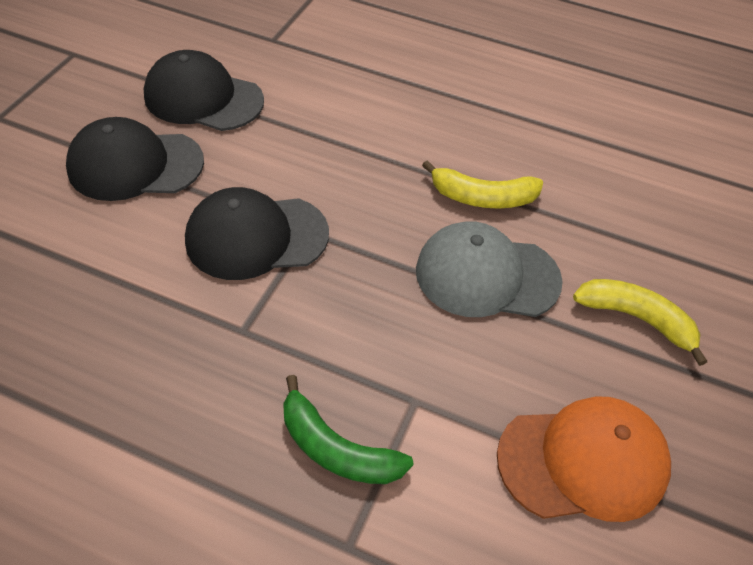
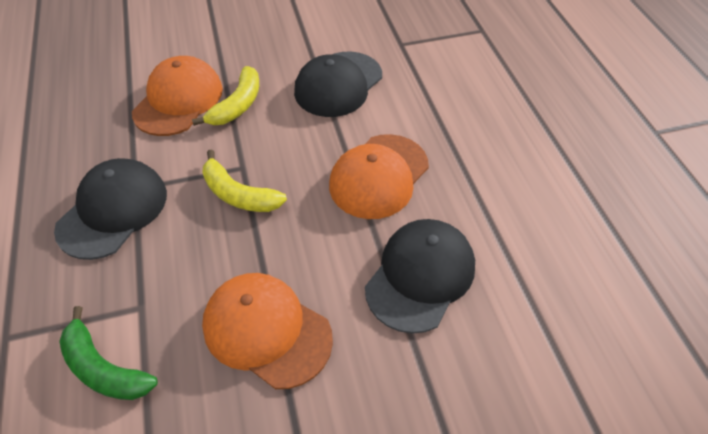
grey cap: [416,221,563,317] = 1 -> none = 0
orange cap: [497,396,671,522] = 1 -> [132,56,223,136] [202,273,333,389] [329,134,429,219] = 3

